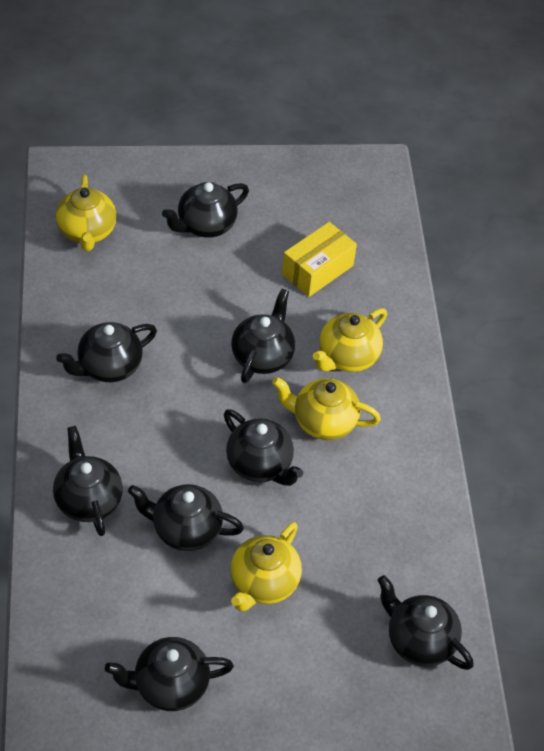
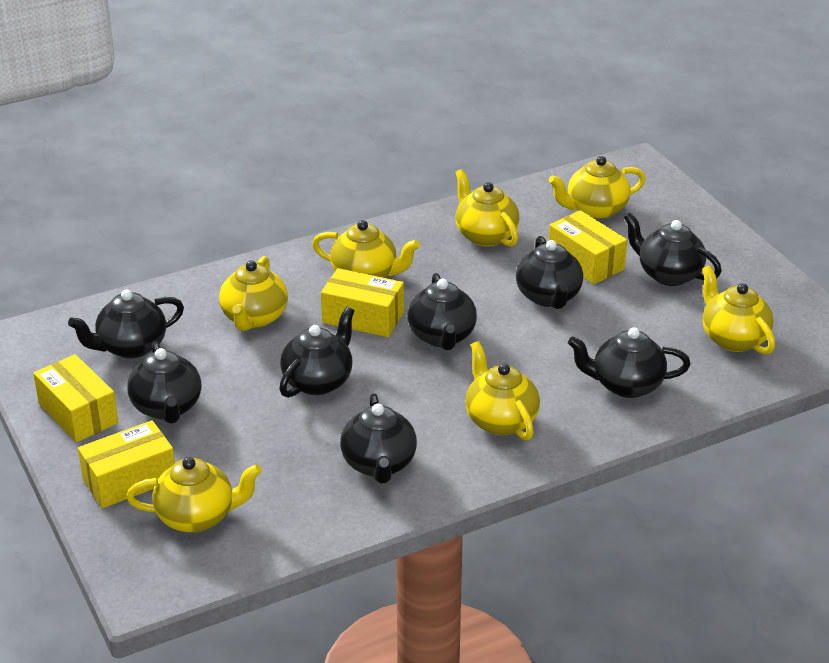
yellow box: [282,222,357,297] = 1 -> [33,354,118,442] [78,420,175,508] [321,268,404,337] [549,210,627,284] = 4
yellow teapot: [56,175,116,251] [231,522,302,611] [272,377,381,440] [313,308,387,372] = 4 -> [126,457,262,533] [219,256,288,331] [312,220,420,278] [455,169,520,247] [465,341,540,441] [549,156,646,219] [702,265,775,355] = 7

